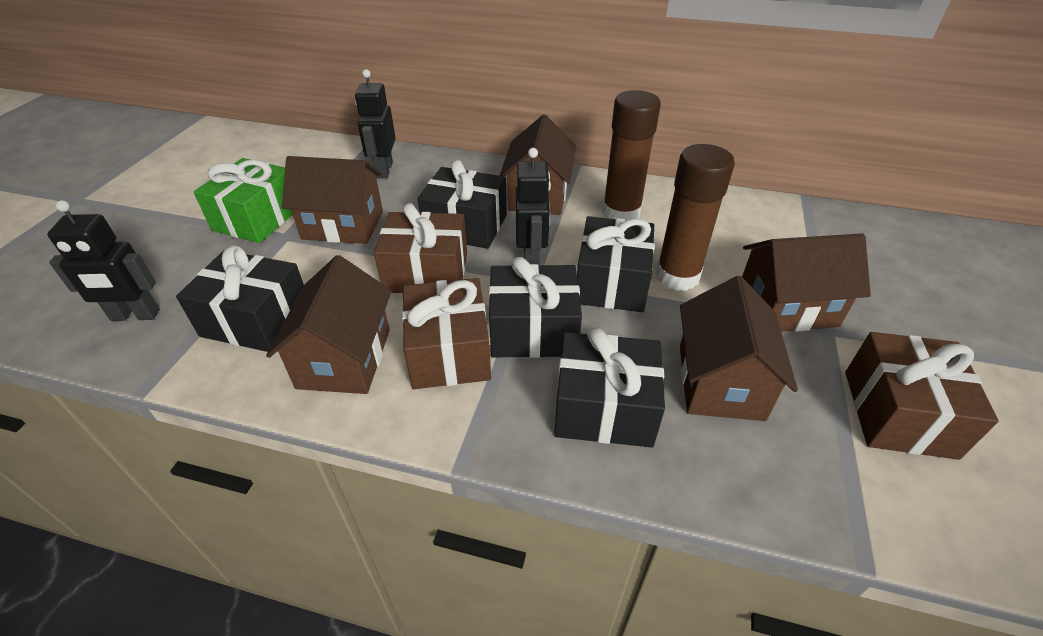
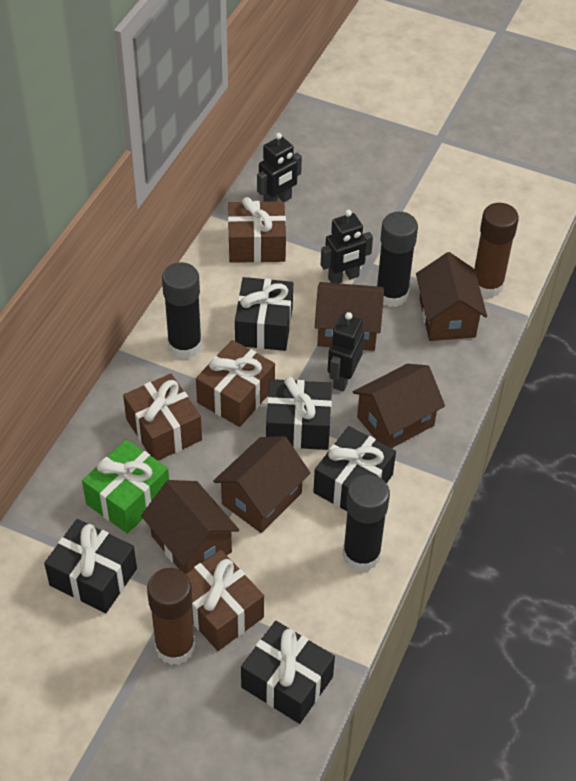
black glue stick: none = 0 -> [162,262,202,359] [343,474,390,572] [376,212,418,307] = 3
brown gift: [374,203,467,293] [402,278,491,389] [845,332,999,460] = 3 -> [123,374,202,461] [186,550,264,651] [196,340,275,427] [228,197,286,263] = 4

